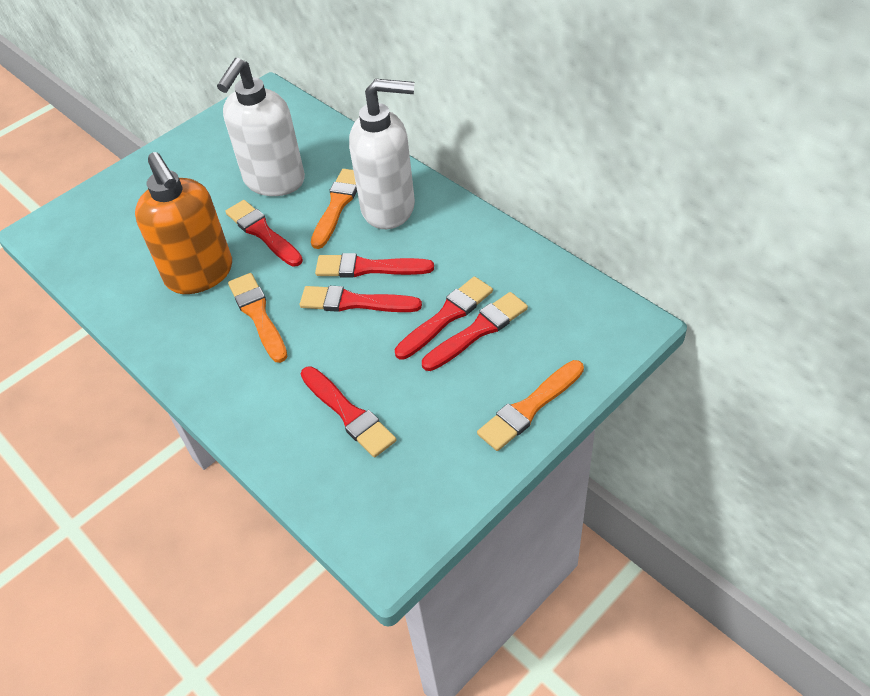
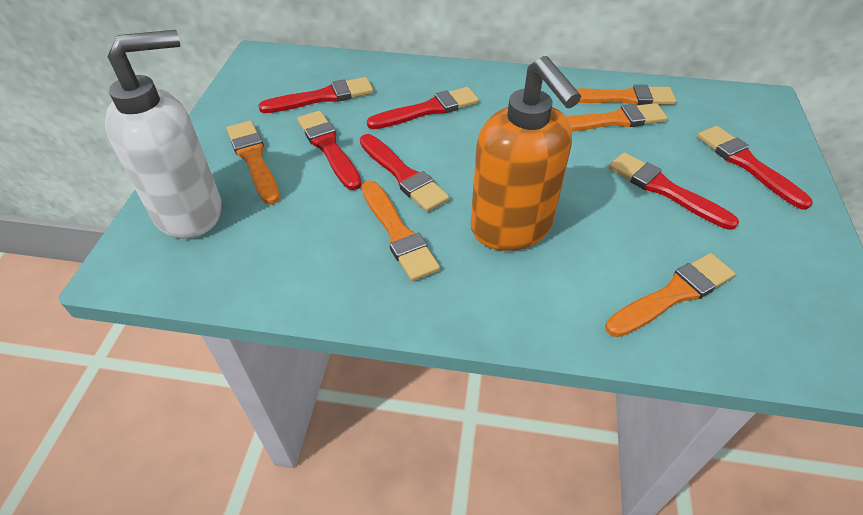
orange brush: [228,273,287,363] [311,169,357,249] [477,360,584,451] = 3 -> [227,121,280,205] [362,180,440,281] [566,103,667,131] [576,85,676,105] [605,253,735,337] = 5
white soap dispenser: [217,58,305,196] [349,79,415,229] = 2 -> [105,30,222,239] = 1

